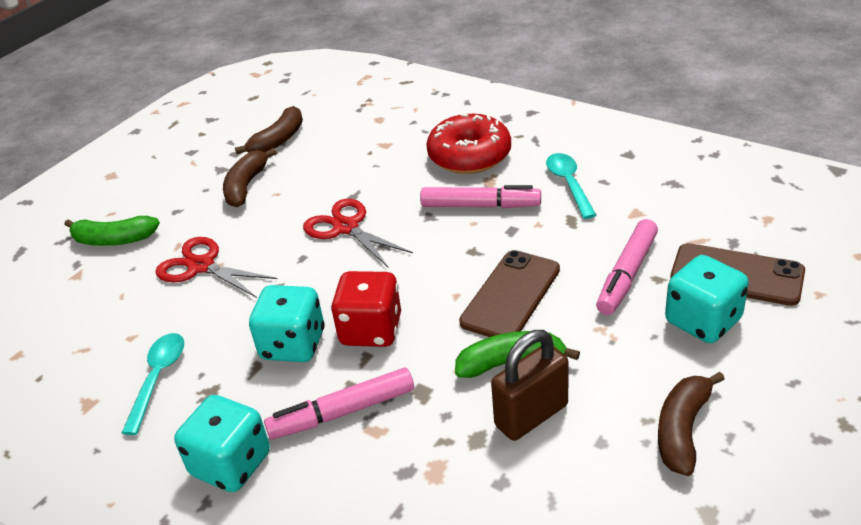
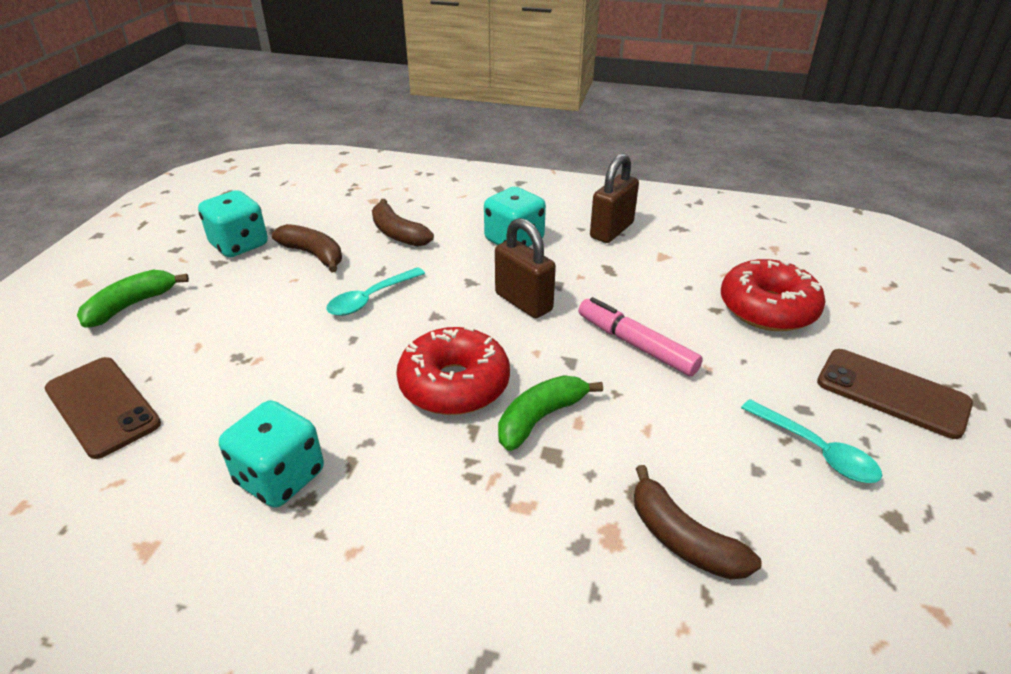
brown padlock: [491,330,569,441] = 1 -> [495,218,556,318] [590,153,639,243] = 2
pink marker: [264,368,414,439] [420,185,541,208] [596,219,658,315] = 3 -> [578,297,703,376] = 1
red dice: [331,271,401,347] = 1 -> none = 0
red donut: [426,114,511,174] = 1 -> [396,326,510,415] [721,259,825,331] = 2
red scissors: [155,237,277,298] [303,199,413,267] = 2 -> none = 0

